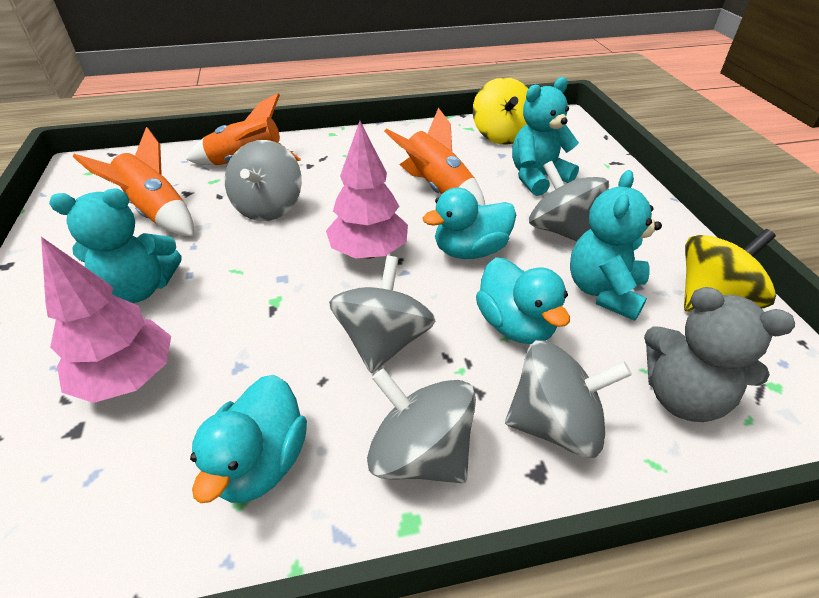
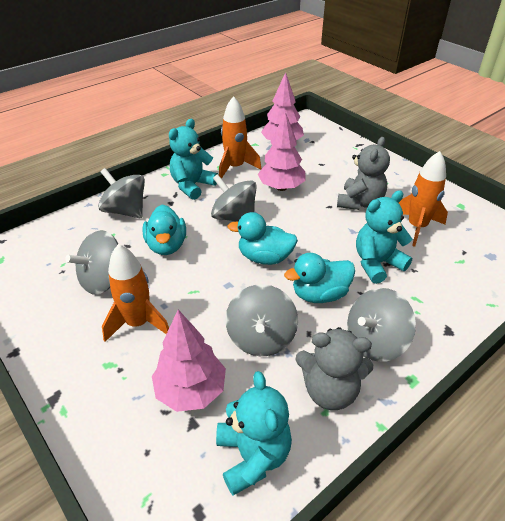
grey teddy bear: [644,287,795,422] = 1 -> [296,327,373,410] [337,137,390,210] = 2
pink tree: [41,237,171,403] [326,121,408,259] = 2 -> [152,309,226,412] [258,111,306,191] [261,72,304,140] = 3
yellow spinning top: [473,77,529,145] [684,229,776,312] = 2 -> none = 0

